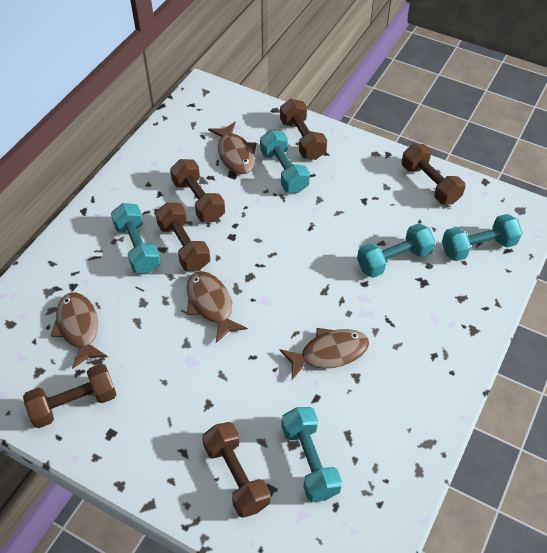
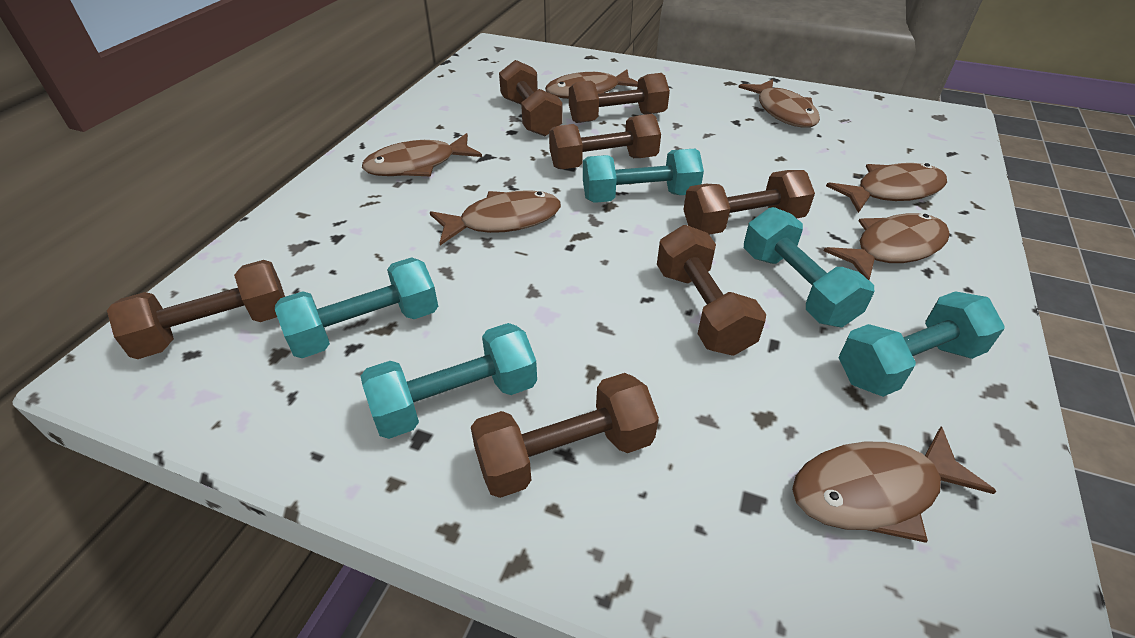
brown dumbbell: [23,364,117,428] [155,203,210,271] [170,159,225,222] [202,422,270,518] [280,99,327,160] [402,144,465,205] = 6 -> [107,260,285,359] [471,373,659,498] [499,60,563,136] [549,114,661,169] [569,73,670,123] [657,225,766,356] [683,170,815,235] = 7
brown fish: [51,292,108,369] [187,271,248,343] [208,122,257,174] [279,328,369,380] = 4 -> [362,133,482,177] [430,190,561,245] [545,69,638,99] [738,79,820,128] [792,426,997,543] [824,213,950,280] [826,163,947,213] = 7

